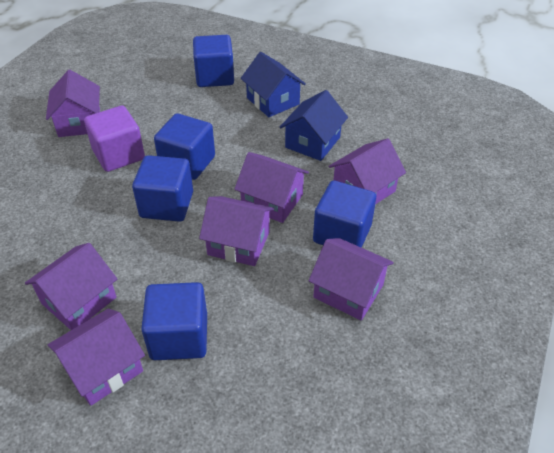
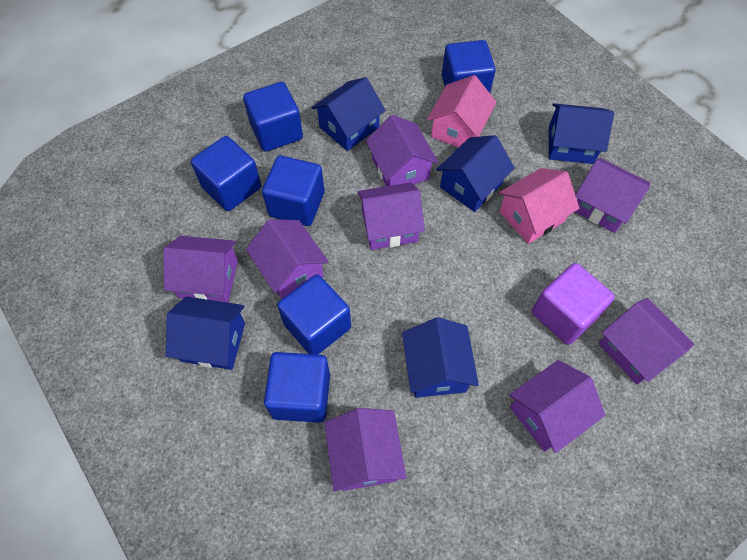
blue cube: [132,155,193,222] [141,282,207,360] [154,113,215,180] [193,35,234,87] [313,180,376,248] = 5 -> [191,136,261,211] [243,82,303,152] [262,155,325,226] [264,352,330,423] [277,275,351,355] [442,40,496,93] = 6
blue house: [241,52,306,117] [280,90,348,161] = 2 -> [166,296,245,370] [311,77,386,151] [402,317,479,398] [436,135,515,212] [549,103,614,164] = 5
pink house: none = 0 -> [427,75,496,147] [499,168,580,244] = 2
purple house: [25,243,117,330] [46,70,100,137] [48,308,145,406] [199,196,274,266] [234,152,309,223] [309,238,394,320] [329,138,406,204] = 7 -> [163,236,238,303] [246,219,329,299] [324,408,407,491] [357,182,425,250] [366,115,438,186] [509,360,605,453] [575,158,650,233] [598,298,694,385] = 8

